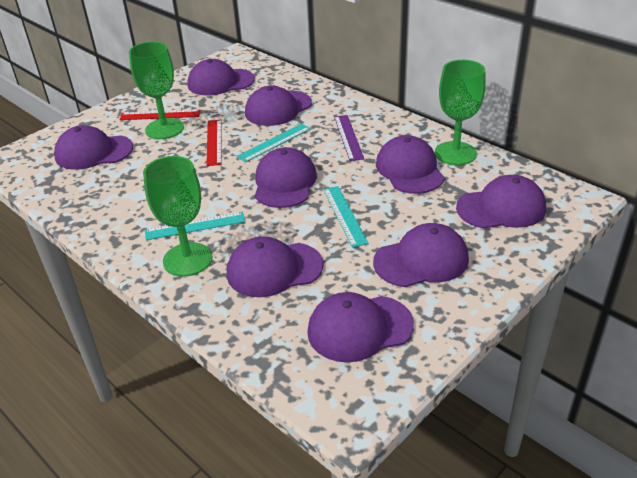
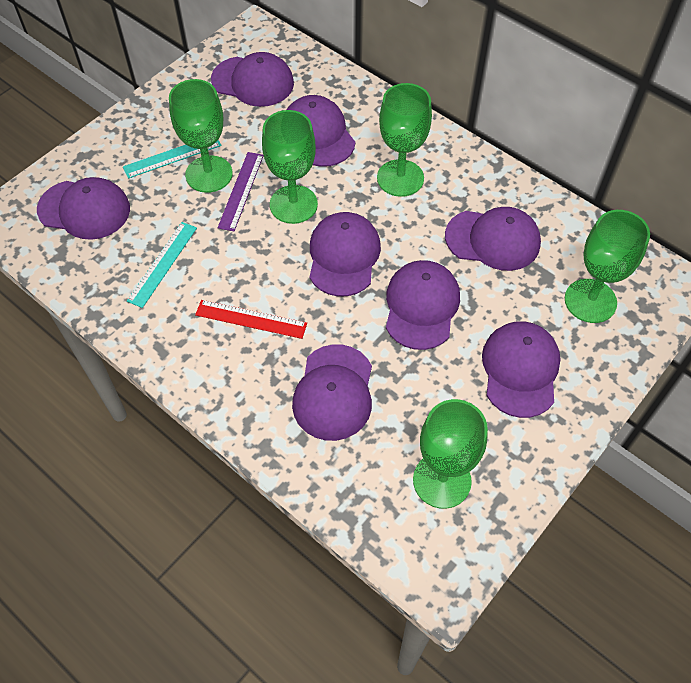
green goblet: [129,41,184,139] [143,156,213,277] [435,60,486,165] = 3 -> [169,79,233,193] [262,110,318,224] [377,83,432,197] [413,399,488,509] [565,210,650,323] = 5
purple cap: [54,125,133,170] [187,59,255,96] [227,236,323,297] [245,85,312,126] [255,147,317,208] [307,292,414,363] [373,223,469,287] [376,135,445,194] [456,175,546,229] = 9 -> [37,177,130,240] [211,52,294,107] [286,95,355,167] [292,344,372,441] [309,212,381,296] [386,260,460,350] [445,207,541,271] [482,321,561,418] = 8
red ruler: [119,109,200,120] [206,120,222,166] = 2 -> [195,300,307,339] = 1
turquoise ruler: [145,212,246,240] [237,124,311,162] [323,186,369,248] = 3 -> [123,140,221,179] [127,222,197,308] = 2

